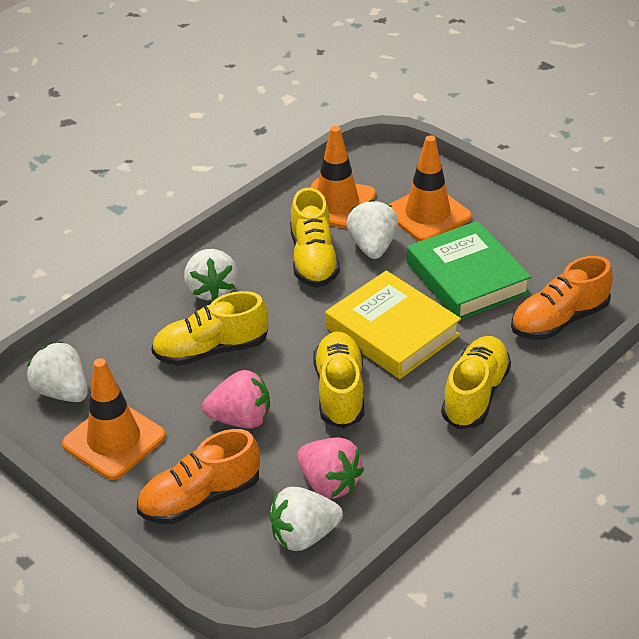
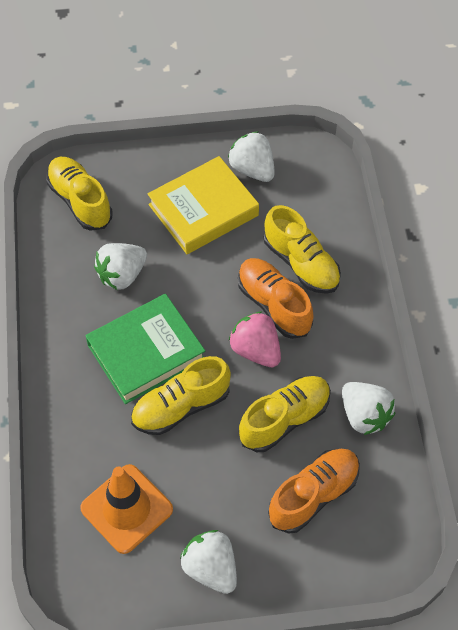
orange traffic cone: [62,358,166,480] [310,126,376,229] [388,135,472,241] = 3 -> [80,464,173,554] = 1
pink strawberry: [202,370,270,429] [297,437,364,499] = 2 -> [229,311,281,367] = 1

